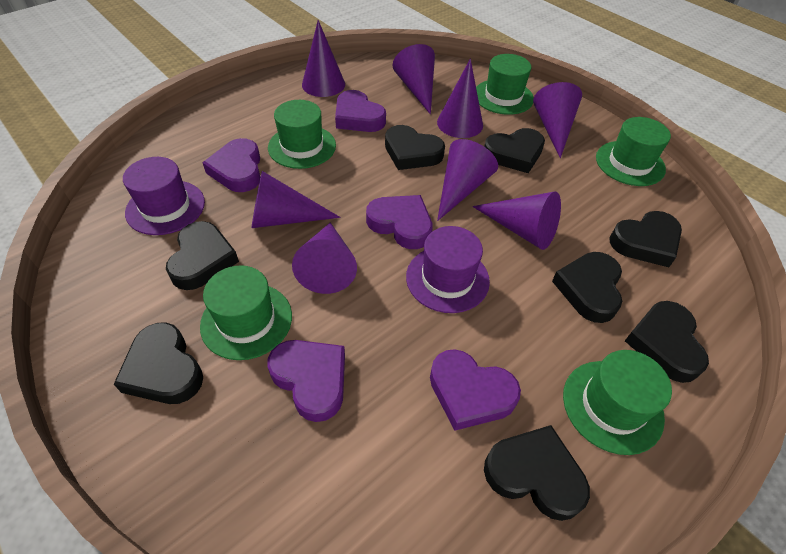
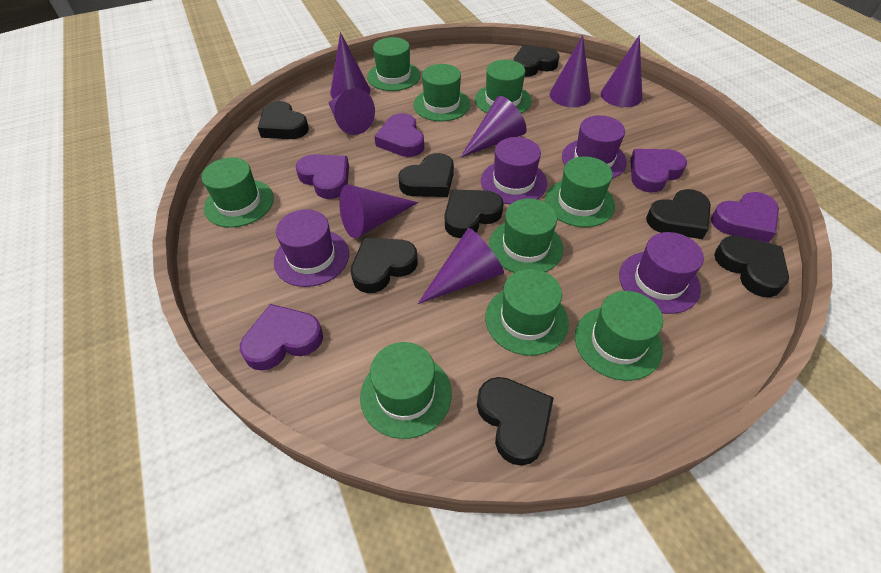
green hat: [200,265,292,360] [268,100,336,169] [476,54,534,115] [563,350,672,455] [596,117,671,186] = 5 -> [202,157,274,228] [360,342,452,439] [367,37,421,91] [413,64,470,121] [475,60,531,114] [485,269,569,356] [489,198,563,273] [545,156,615,227] [575,291,663,381] = 9
purple cone: [251,171,340,228] [292,222,357,294] [302,20,345,97] [392,44,435,115] [437,58,483,138] [437,139,498,221] [472,191,561,250] [533,82,582,158] = 8 -> [328,88,375,135] [330,32,370,99] [339,184,418,238] [418,228,504,304] [460,96,527,158] [550,35,591,107] [601,35,642,107] = 7
purple hat: [123,157,205,235] [406,226,490,313] = 2 -> [274,209,349,287] [481,137,547,205] [562,115,627,179] [619,232,704,314] = 4

